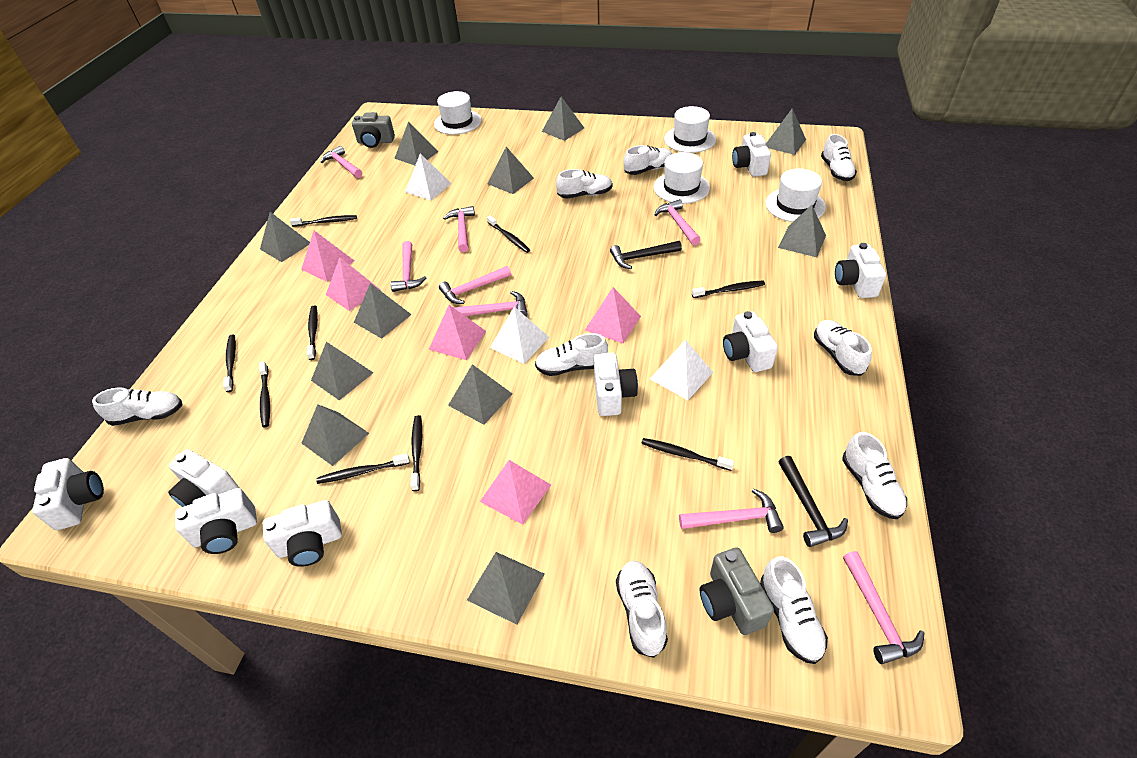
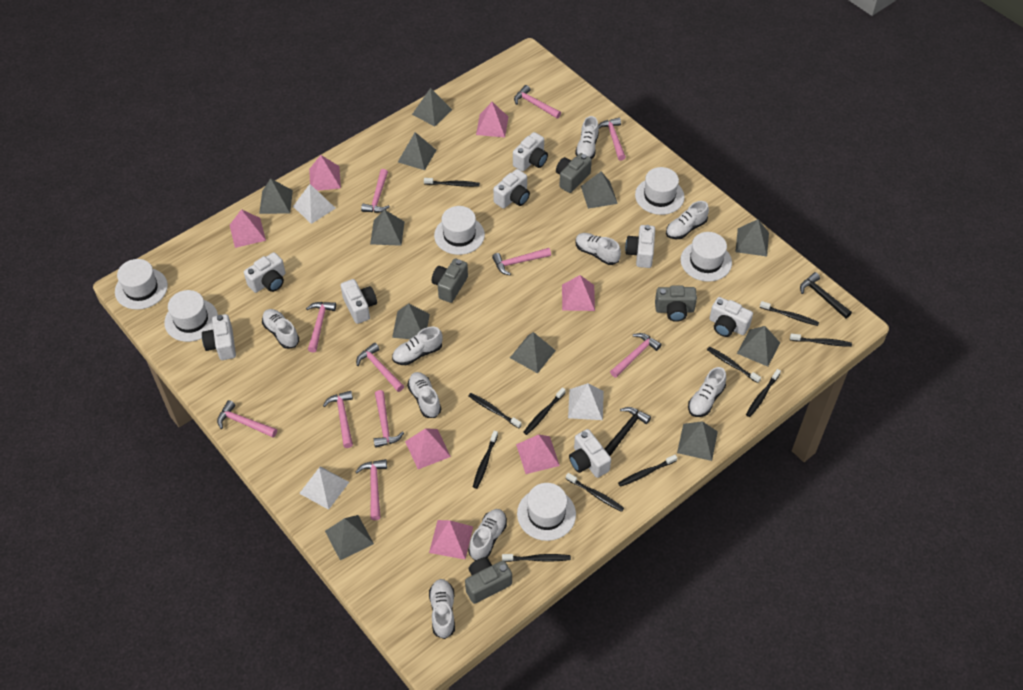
black toothbrush: [223,335,236,392] [259,361,270,427] [290,215,357,227] [307,306,318,360] [316,453,410,484] [411,415,422,491] [487,215,530,253] [641,438,734,471] [692,280,765,298] = 9 -> [424,178,480,187] [469,393,522,428] [473,431,498,489] [502,554,571,562] [523,387,566,435] [566,473,624,512] [618,455,677,487] [707,347,761,383] [746,369,781,417] [760,301,819,326] [790,334,852,347] = 11
grey camera: [352,112,395,148] [700,547,774,635] = 2 -> [432,258,468,303] [465,557,512,604] [556,153,592,193] [655,285,697,322] = 4
pink hammer: [321,146,362,178] [390,241,426,292] [439,266,511,304] [443,206,475,252] [453,291,528,317] [654,199,701,245] [679,488,784,533] [843,551,924,664] = 8 -> [217,400,277,438] [306,302,336,352] [323,391,353,448] [356,343,404,392] [356,459,387,520] [361,169,390,213] [374,390,404,448] [492,248,551,275] [514,85,561,119] [599,118,626,161] [610,333,662,378] = 11
pink pyramid: [301,230,354,282] [326,257,381,311] [429,305,486,360] [480,460,551,525] [585,287,641,343] = 5 -> [230,209,266,248] [309,155,341,191] [405,428,451,469] [429,520,473,559] [476,102,508,137] [516,434,560,474] [562,275,595,311] = 7
white hat: [434,91,482,135] [654,152,710,204] [664,106,716,153] [765,168,826,222] = 4 -> [115,259,168,310] [164,290,218,342] [434,206,485,255] [517,483,576,541] [635,167,685,215] [681,232,732,282] = 6

